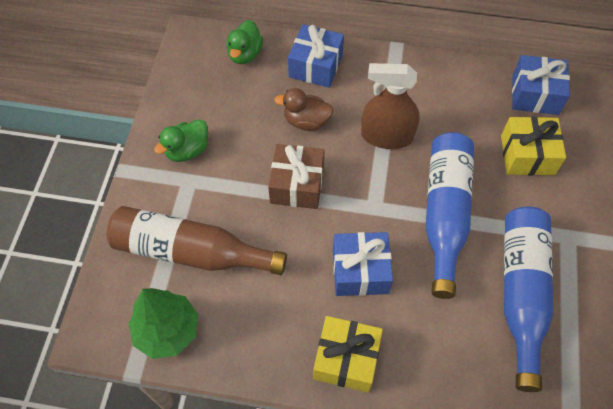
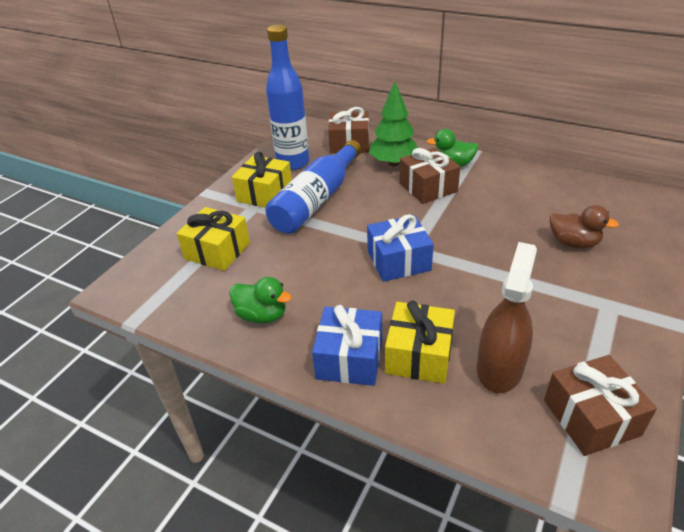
blue gift: [288,24,344,88] [333,232,393,296] [512,55,570,115] = 3 -> [312,305,382,386] [367,214,434,282] = 2
brown bottle: [107,206,287,275] = 1 -> none = 0
brown gift: [268,144,325,209] = 1 -> [328,107,369,154] [400,147,460,204] [544,355,657,456] = 3
yellow gift: [313,316,383,392] [501,117,566,175] = 2 -> [177,207,250,271] [232,152,292,208] [385,301,455,384] = 3

